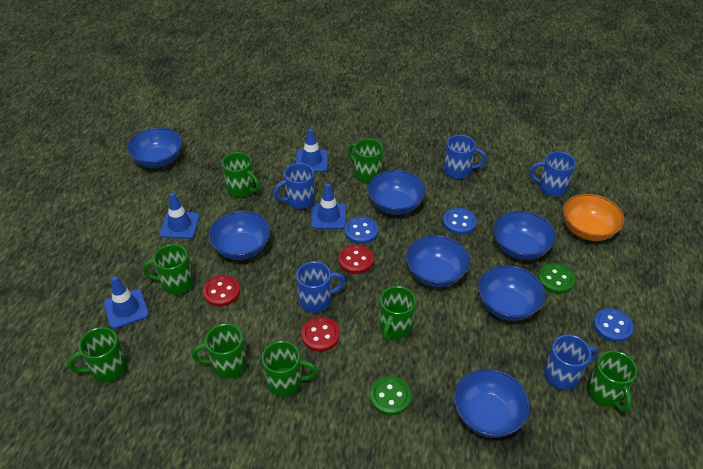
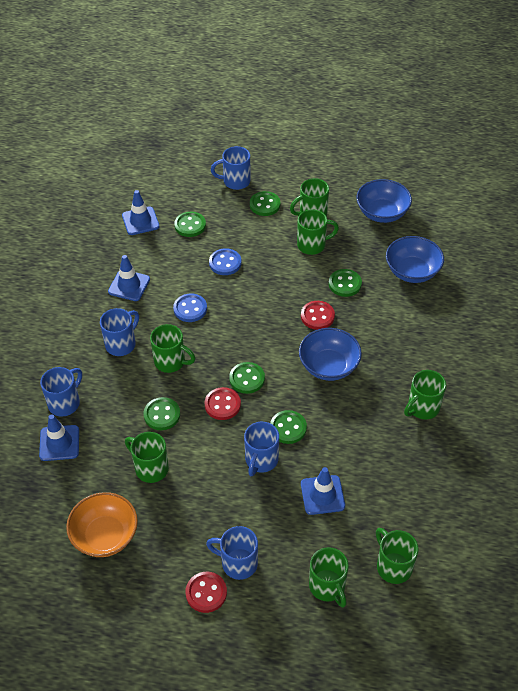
blue bowl: [127,128,182,168] [209,211,270,260] [367,170,426,215] [406,235,470,287] [454,369,530,438] [478,265,545,321] [493,211,556,260] = 7 -> [299,328,362,381] [357,179,412,223] [386,236,444,283] = 3
blue button: [345,217,378,244] [443,208,477,235] [593,308,634,342] = 3 -> [173,293,207,322] [209,248,241,275] = 2
green button: [370,376,411,415] [538,263,575,294] = 2 -> [143,397,180,430] [174,212,206,237] [229,362,265,394] [250,191,280,216] [270,410,307,444] [329,269,362,297] = 6
green mug: [68,327,127,382] [142,244,194,295] [192,324,247,379] [222,152,260,197] [262,341,318,397] [348,139,383,183] [379,286,416,341] [587,351,637,413] = 8 -> [125,432,169,483] [150,324,196,373] [290,178,329,216] [297,209,339,255] [309,547,349,608] [376,528,419,584] [404,370,446,419] = 7

